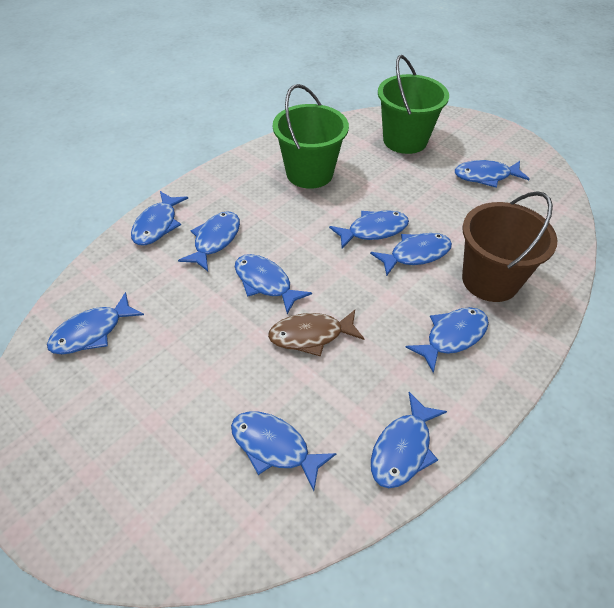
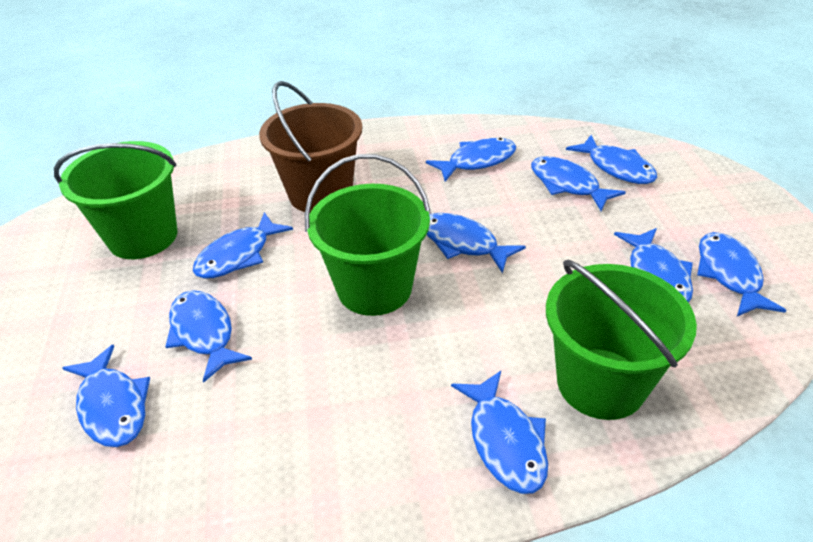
brown fish: [268,310,365,357] = 1 -> none = 0
green bucket: [273,84,349,189] [378,55,449,154] = 2 -> [54,141,178,259] [304,154,431,316] [546,260,697,420] = 3

